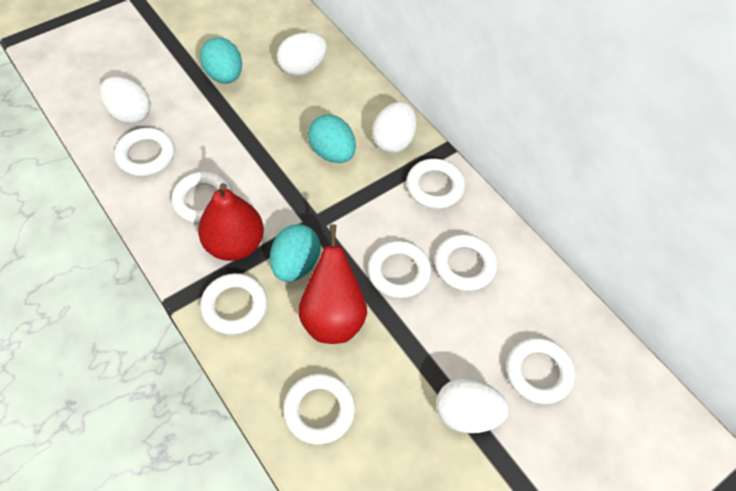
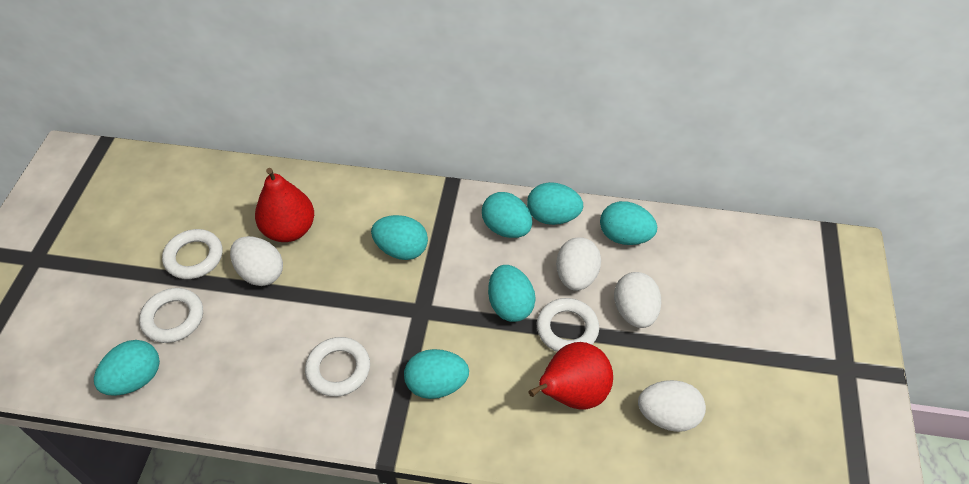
turquoise egg: [200,37,242,84] [270,224,321,282] [308,114,356,163] = 3 -> [94,340,160,396] [371,215,428,260] [404,349,469,399] [482,192,532,238] [488,265,536,322] [527,182,583,225] [600,201,657,245] = 7
white ring: [115,128,175,177] [172,171,233,224] [200,273,268,335] [283,374,355,444] [368,241,432,298] [406,159,465,209] [434,234,498,291] [506,338,575,404] = 8 -> [139,288,203,343] [162,229,222,279] [305,337,370,397] [537,298,599,352] = 4

